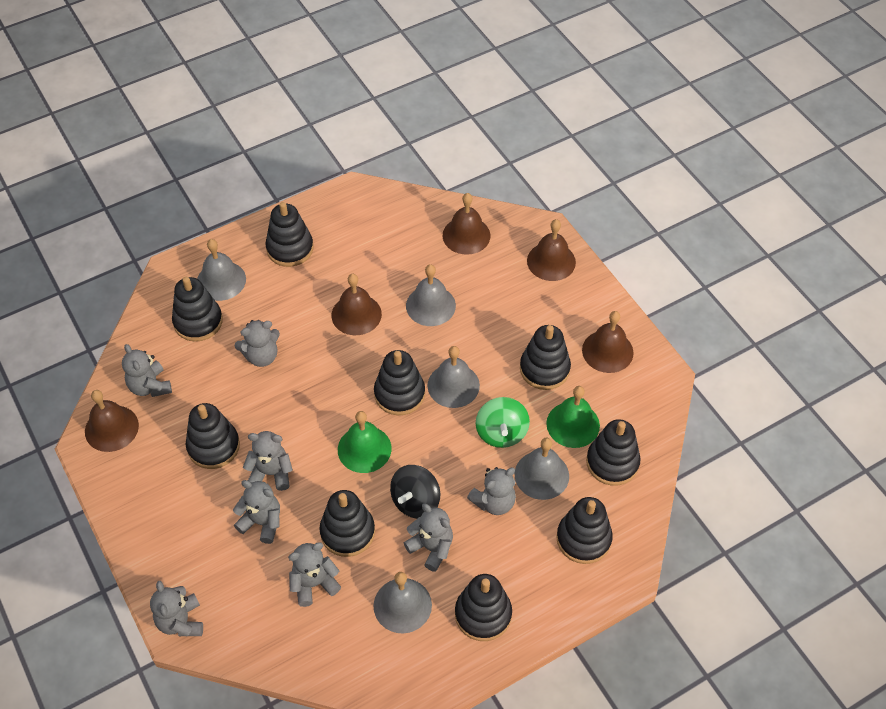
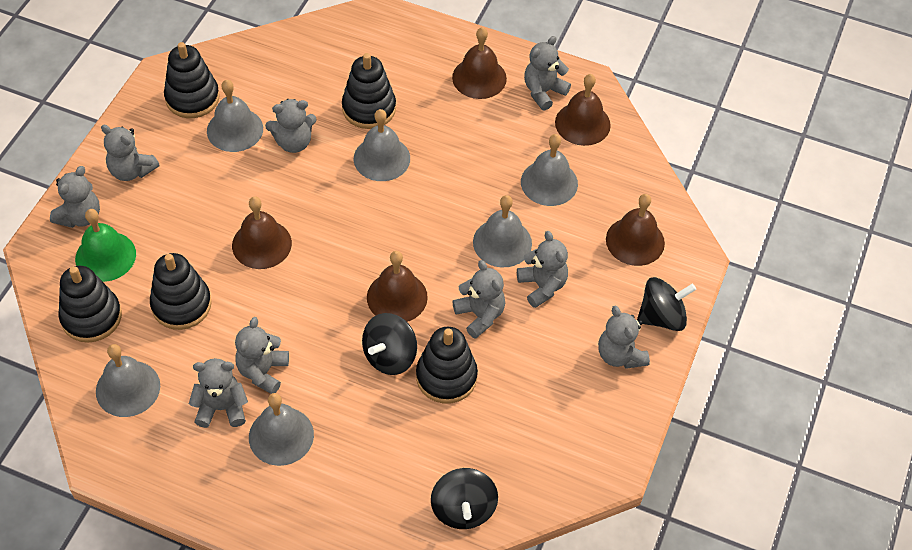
black spinning top: [390,465,440,519] = 1 -> [362,313,417,375] [431,468,498,529] [637,277,696,331] = 3
black stacking toy: [172,277,223,342] [185,403,240,469] [265,202,314,267] [319,490,375,557] [374,350,425,415] [455,574,512,641] [520,325,571,390] [556,497,613,564] [586,419,641,486] = 9 -> [59,266,122,343] [150,253,212,330] [164,42,220,118] [342,53,396,129] [416,327,478,404] = 5
green bell: [338,411,392,473] [546,386,600,448] = 2 -> [75,209,136,282] = 1
green spinning top: [476,397,530,448] = 1 -> none = 0
grey bell: [197,239,246,301] [374,572,432,633] [406,264,456,326] [427,346,480,408] [515,438,569,500] = 5 -> [96,344,160,417] [207,80,263,152] [249,393,314,466] [354,109,410,181] [473,195,532,267] [521,134,578,206] = 6
grey teddy bear: [122,344,172,397] [150,581,203,636] [233,480,280,544] [234,320,280,367] [243,431,293,491] [288,542,341,607] [404,503,453,572] [467,467,516,515] = 8 -> [50,166,100,228] [101,125,160,181] [189,358,248,428] [235,317,289,394] [265,99,317,153] [453,260,505,339] [517,231,568,308] [524,36,571,111] [598,306,650,369] = 9

